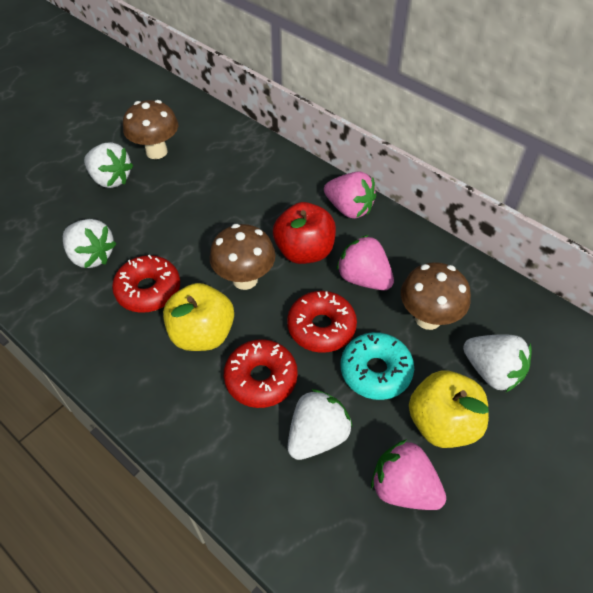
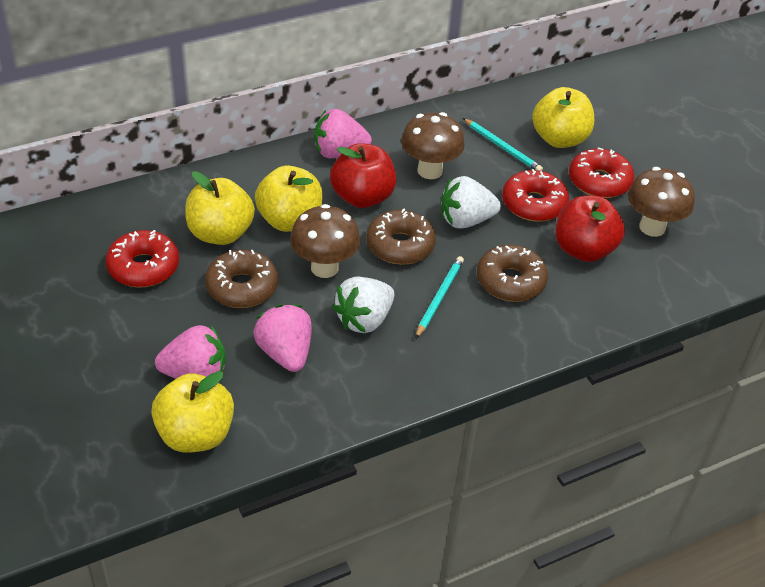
brown donut: none = 0 -> [205,250,278,308] [366,208,436,265] [477,245,548,302] = 3
red apple: [273,202,336,264] = 1 -> [330,143,396,208] [556,196,625,262] = 2
turquoise donut: [341,332,414,400] = 1 -> none = 0
turquoise pencil: none = 0 -> [415,256,464,339] [463,118,543,171] = 2
white strawberry: [63,219,117,268] [84,142,133,188] [288,389,353,460] [463,334,532,392] = 4 -> [332,277,394,333] [441,176,501,229] = 2
yellow apple: [163,283,234,351] [409,370,489,448] = 2 -> [151,371,234,453] [185,171,255,245] [255,165,323,232] [532,87,594,148] = 4

